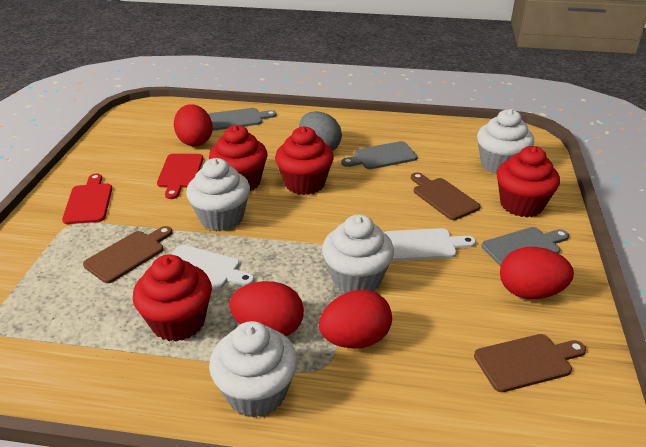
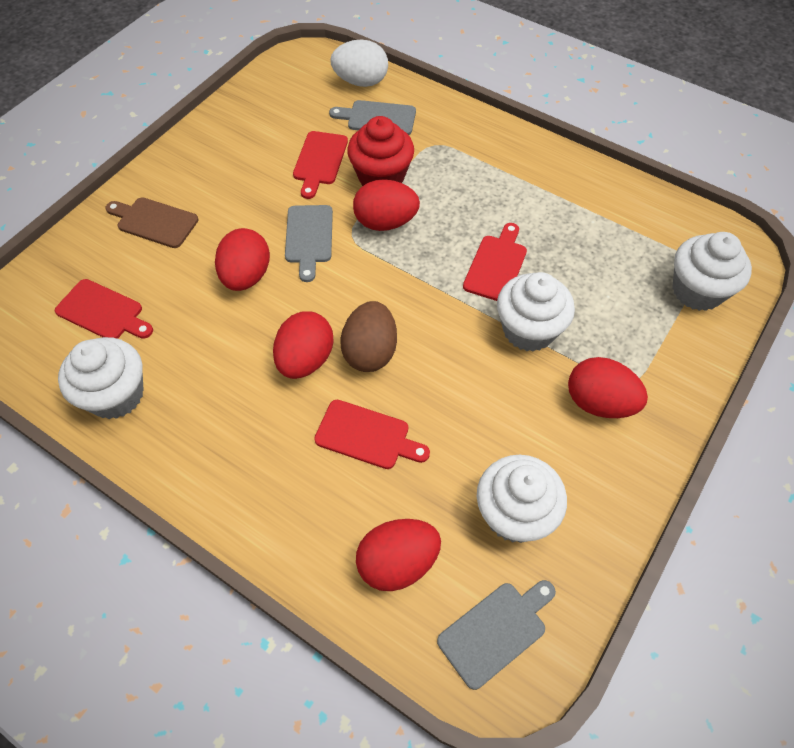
brown cutting board: [83,226,173,283] [411,173,481,220] [474,334,586,392] = 3 -> [106,197,198,248] = 1
brown egg: none = 0 -> [340,301,397,372] = 1
grey egg: [299,111,342,151] = 1 -> none = 0
red cupcake: [133,254,212,342] [209,125,267,191] [275,126,334,195] [497,146,560,217] = 4 -> [347,116,414,186] = 1
red cutting board: [62,173,112,224] [157,154,203,199] = 2 -> [55,279,153,339] [293,131,348,199] [314,400,430,469] [463,223,527,301] = 4
red egg: [174,104,213,146] [229,281,304,336] [319,290,392,349] [500,247,574,299] = 4 -> [215,228,270,291] [273,311,334,379] [353,179,420,231] [356,519,441,591] [568,357,648,418] = 5
white cutting board: [171,245,254,290] [384,228,476,261] = 2 -> none = 0
white egg: none = 0 -> [330,39,388,87] = 1

